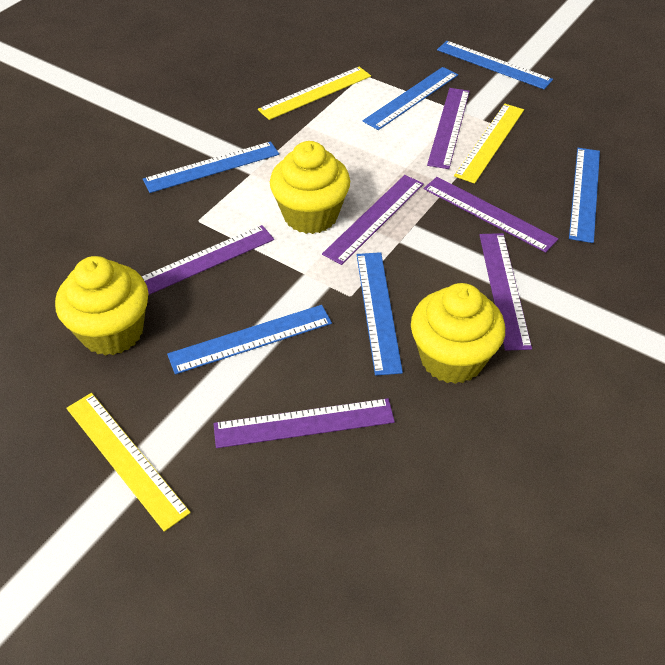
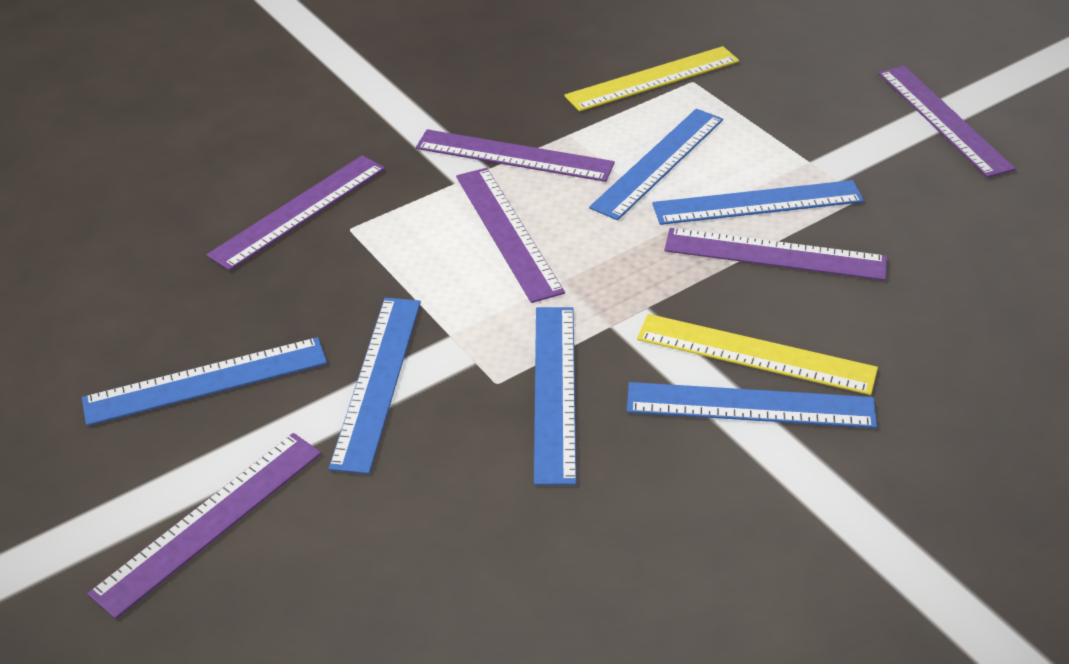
yellow cupcake: [55,256,149,356] [270,141,350,234] [411,283,505,384] = 3 -> none = 0
yellow ruler: [66,393,191,532] [258,67,371,120] [454,104,524,184] = 3 -> [564,46,739,111] [637,314,878,395] = 2

